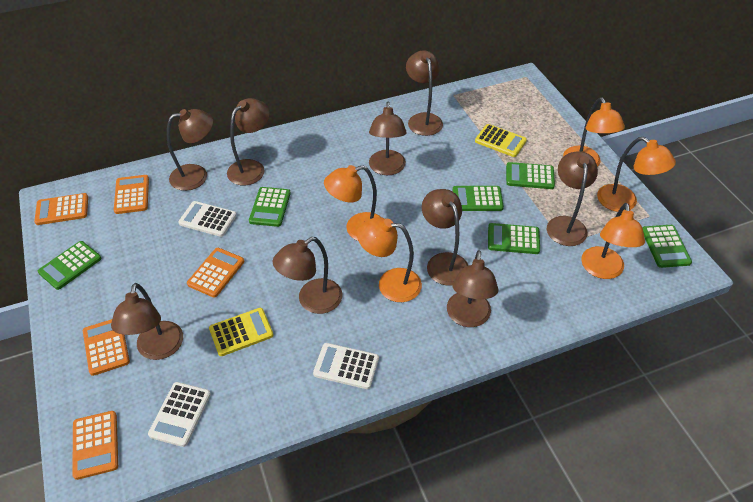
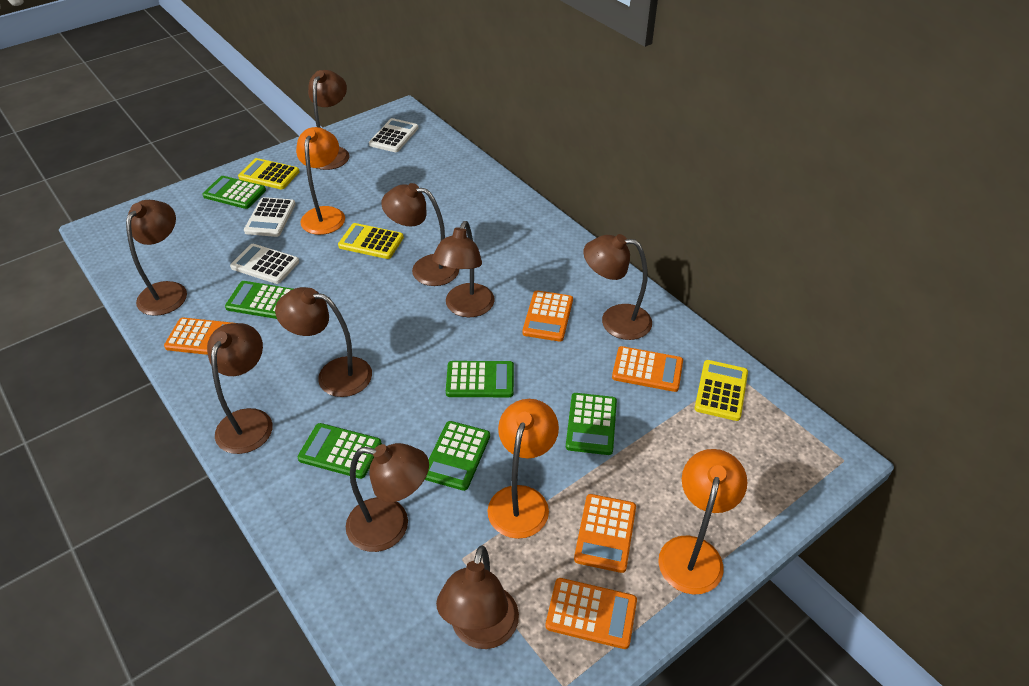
orange lamp: [324,165,381,241] [357,217,422,302] [563,97,625,167] [581,203,645,279] [597,137,676,212] = 5 -> [296,127,345,235] [487,399,559,539] [658,449,747,595] = 3
yellow calculator: [209,308,274,356] [475,124,527,157] = 2 -> [238,158,300,189] [338,223,404,259] [695,360,748,421] = 3

